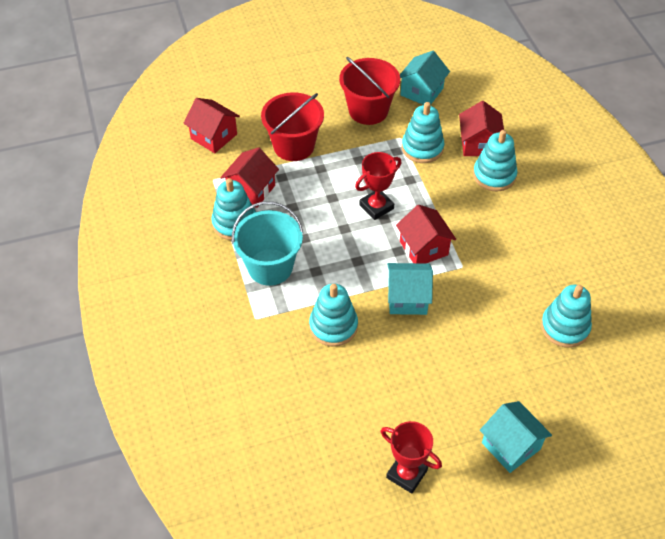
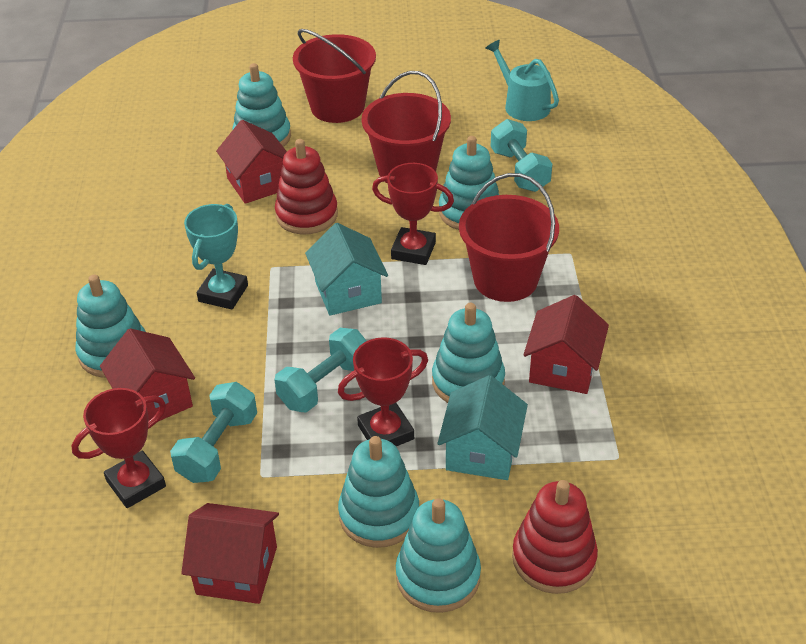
red bucket: [261,92,324,161] [339,57,400,125] = 2 -> [293,29,376,123] [361,71,451,184] [459,173,559,302] = 3
red stacking toy: none = 0 -> [275,139,338,234] [512,480,598,594] = 2
red trophy: [355,152,401,220] [381,421,442,494] = 2 -> [71,388,166,508] [338,337,428,446] [372,163,454,265] = 3
turquoise bucket: [232,201,303,286] = 1 -> none = 0
turquoise dumbbell: none = 0 -> [170,382,257,483] [274,328,366,412] [491,119,552,192] = 3
turquoise house: [387,263,433,315] [400,51,450,105] [480,401,552,473] = 3 -> [305,223,388,316] [438,375,528,480] = 2
turquoise stacking toy: [212,178,256,240] [309,284,358,347] [402,102,444,163] [473,130,517,192] [541,285,592,348] = 5 -> [76,275,146,378] [232,63,291,147] [338,436,419,548] [396,498,481,613] [432,303,505,403] [439,136,499,230] = 6
turquoise trophy: none = 0 -> [184,204,248,309] = 1
turquoise watering can: none = 0 -> [486,40,559,121] = 1

